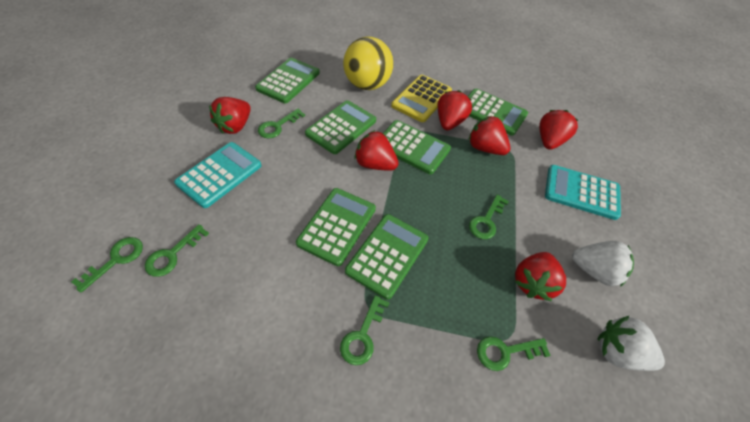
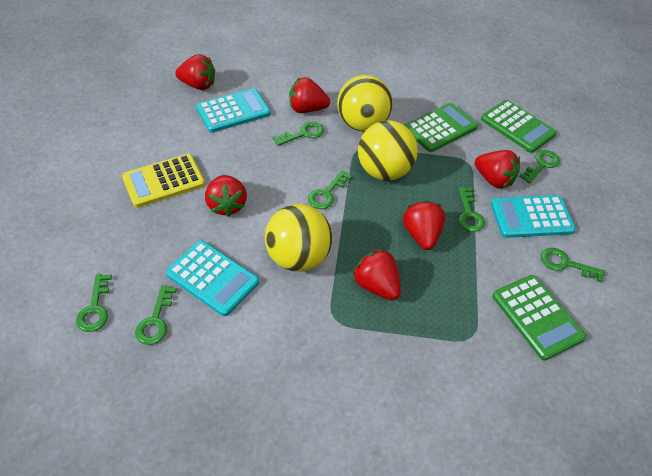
green calculator: [255,58,320,103] [296,188,376,266] [305,100,376,154] [345,214,429,300] [383,120,451,174] [468,89,528,136] = 6 -> [405,103,478,152] [481,100,557,153] [492,275,586,361] = 3
green key: [71,237,143,293] [145,224,209,277] [258,109,305,138] [340,295,390,365] [469,195,509,239] [477,336,551,371] = 6 -> [76,274,112,332] [135,285,177,345] [273,121,324,146] [308,170,352,209] [458,187,485,232] [519,150,560,183] [541,248,605,282] = 7
turquoise calculator: [174,142,261,208] [545,165,621,220] = 2 -> [166,241,259,316] [196,88,271,133] [491,195,576,238] = 3
white strawberry: [572,241,634,287] [597,316,665,371] = 2 -> none = 0
yellow ball: [343,37,393,90] = 1 -> [265,204,333,272] [337,75,393,132] [358,120,418,181] = 3

